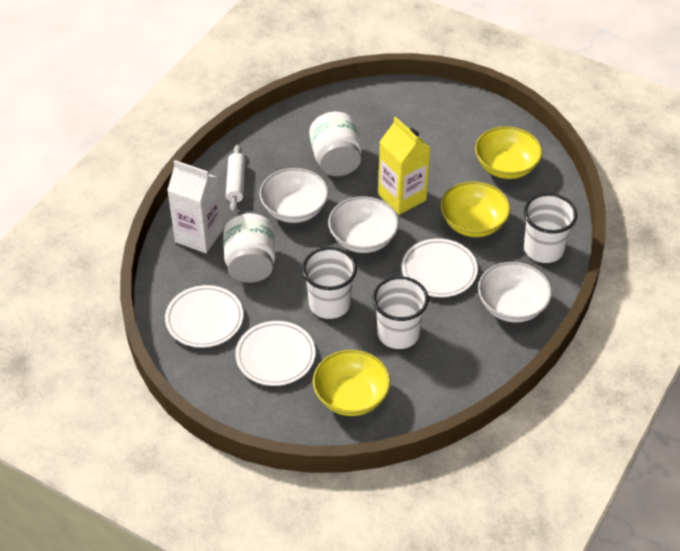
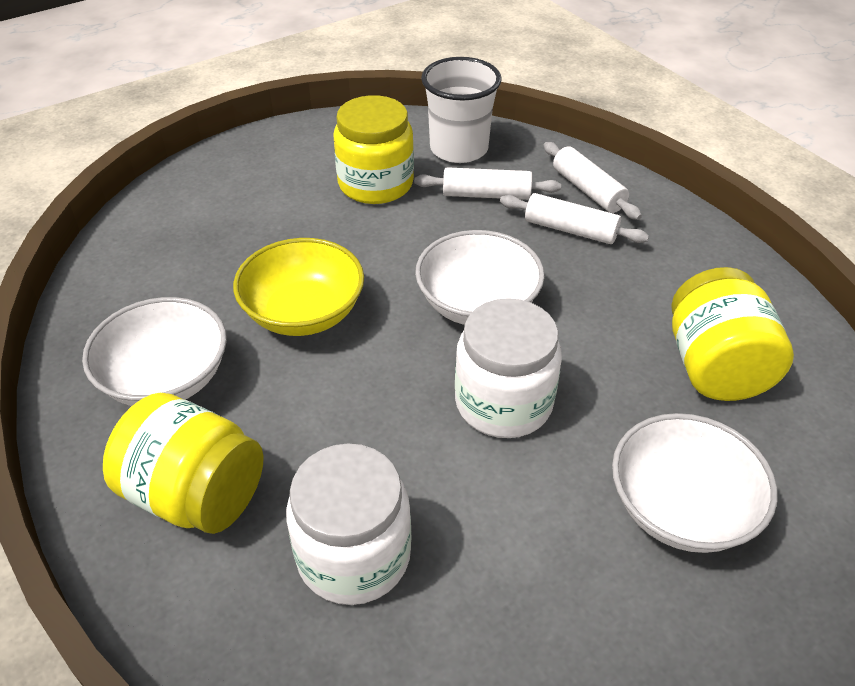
white carton: [167,160,223,253] = 1 -> none = 0
white cup: [302,247,357,319] [372,276,429,349] [524,193,577,263] = 3 -> [421,57,502,163] = 1
white plate: [165,285,243,348] [235,321,316,386] [402,238,478,297] = 3 -> none = 0
white rolling pin: [226,145,245,212] = 1 -> [414,167,561,200] [500,193,649,244] [543,142,642,220] = 3
yellow bowl: [313,350,390,416] [441,181,510,237] [475,126,542,179] = 3 -> [233,238,364,336] = 1
yellow carton: [378,117,430,215] = 1 -> none = 0
yellow jar: none = 0 -> [103,393,264,534] [334,95,414,204] [671,267,794,401] = 3

